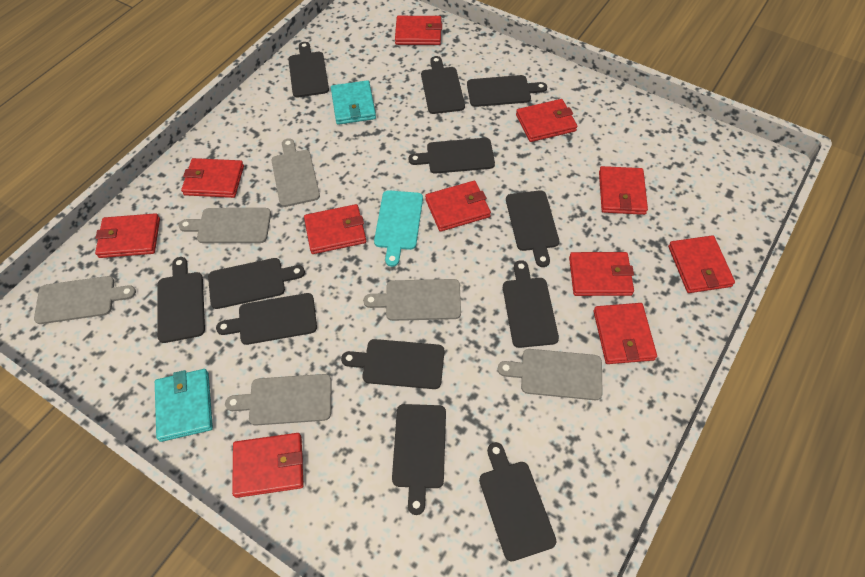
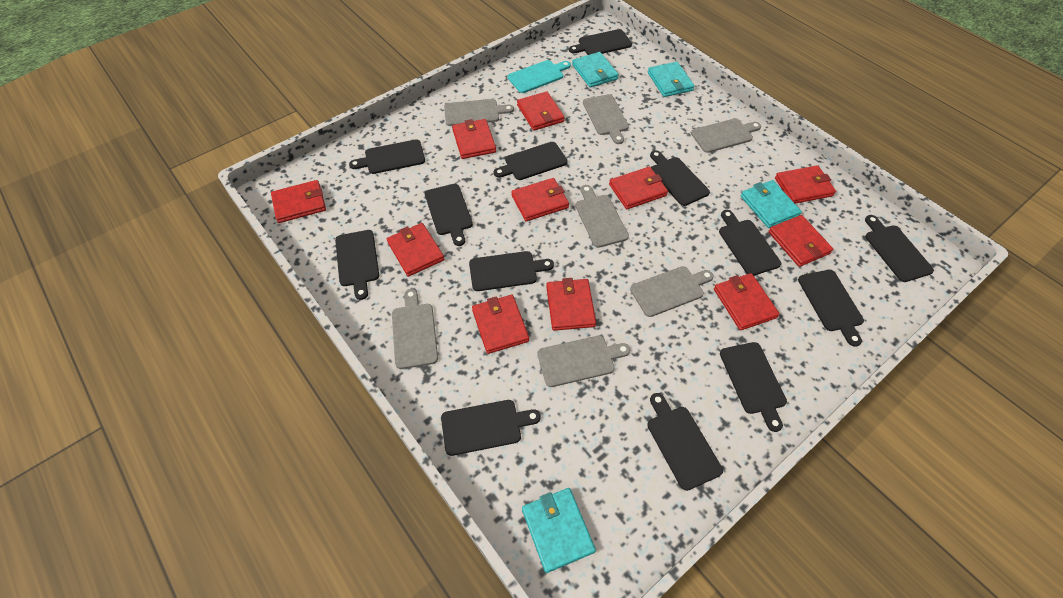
black cutting board: [157,257,205,343] [208,258,305,309] [216,293,317,345] [288,42,329,98] [341,339,444,389] [392,404,446,515] [409,138,495,174] [421,56,465,114] [467,75,547,107] [479,442,557,561] [503,260,559,348] [506,190,559,267] = 12 -> [335,230,379,300] [349,139,425,174] [425,184,473,246] [441,400,540,456] [469,251,554,291] [494,142,568,180] [569,29,632,55] [647,393,723,491] [650,150,710,206] [719,210,781,276] [720,342,787,432] [798,270,864,347] [865,215,934,282] = 13
grey cutting board: [34,276,136,324] [179,208,271,243] [225,374,332,425] [271,138,320,207] [363,279,461,321] [498,349,603,400] = 6 -> [392,289,438,369] [444,99,514,126] [537,336,630,387] [575,185,629,248] [583,94,629,144] [630,266,714,317] [691,118,761,153] = 7
turquoise wallet: [155,369,213,442] [331,80,376,125] = 2 -> [522,488,596,573] [572,52,619,87] [648,62,695,97] [740,180,802,228] = 4

